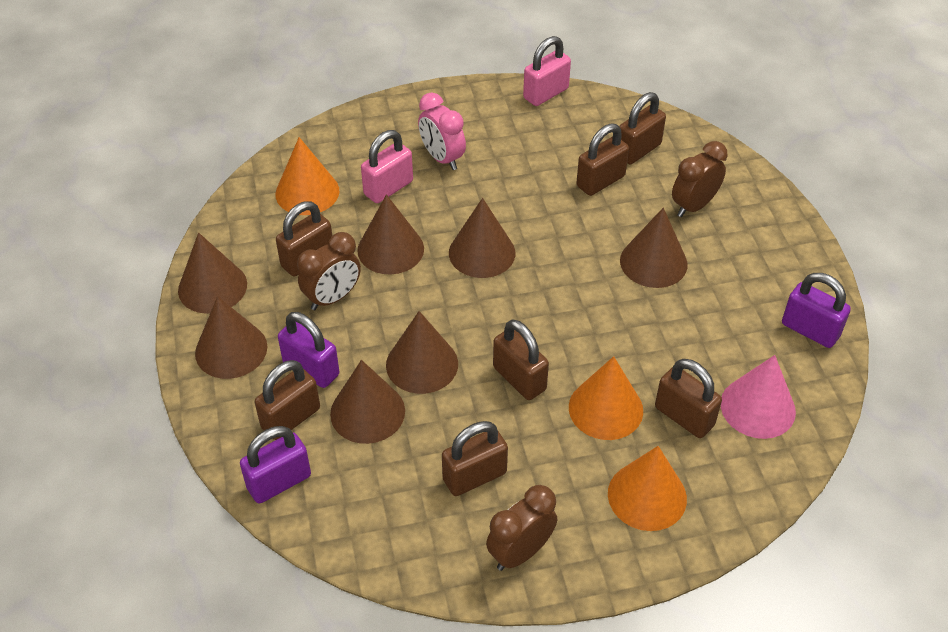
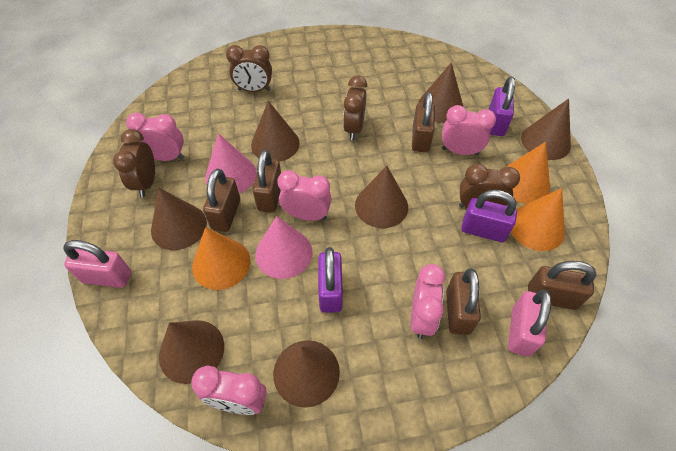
brown clock: [297,232,361,310] [486,485,557,571] [672,141,728,217] = 3 -> [113,129,155,197] [226,45,272,92] [343,76,367,140] [459,164,520,208] = 4
brown padlock: [255,360,320,440] [276,201,332,276] [442,421,508,496] [493,320,549,400] [576,123,629,196] [619,92,666,164] [655,359,722,438] = 7 -> [203,169,240,232] [253,150,281,213] [412,92,435,152] [446,268,481,335] [528,261,597,310] = 5
pink clock: [418,92,466,170] = 1 -> [126,113,184,161] [191,365,267,415] [277,170,332,221] [411,264,445,339] [442,105,496,155] = 5
pink cone: [721,355,796,439] = 1 -> [205,133,257,193] [256,216,312,279] = 2

